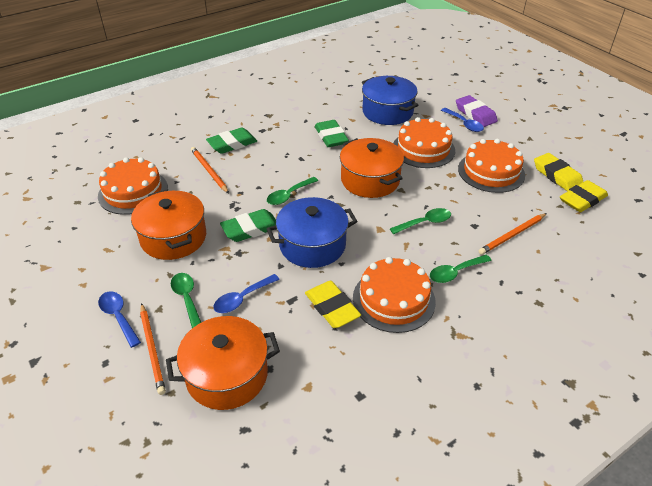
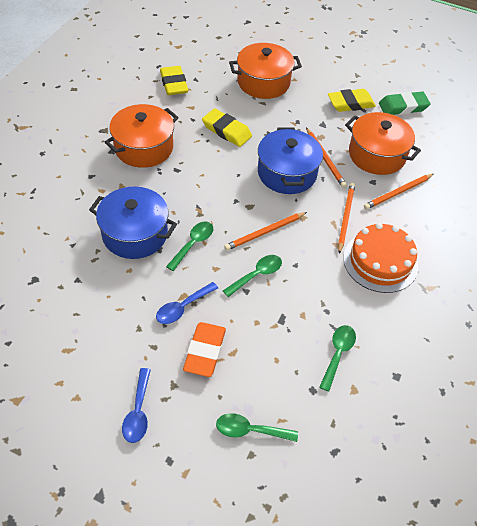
blue spoon: [98,291,141,348] [213,274,280,313] [441,108,484,132] = 3 -> [122,368,151,443] [156,282,218,324] = 2
green eraser: [206,127,257,154] [220,209,276,242] [315,120,349,147] = 3 -> [379,91,431,115] = 1
orange cake: [98,157,168,215] [353,257,436,333] [393,117,455,168] [458,139,525,193] = 4 -> [343,223,418,293] = 1
orange eraser: none = 0 -> [183,322,226,377] = 1
orange pencil: [140,303,166,395] [191,147,229,193] [479,213,547,255] = 3 -> [224,212,307,251] [306,127,347,188] [338,183,355,254] [364,174,434,209] = 4
purple eraser: [456,95,498,127] = 1 -> none = 0

